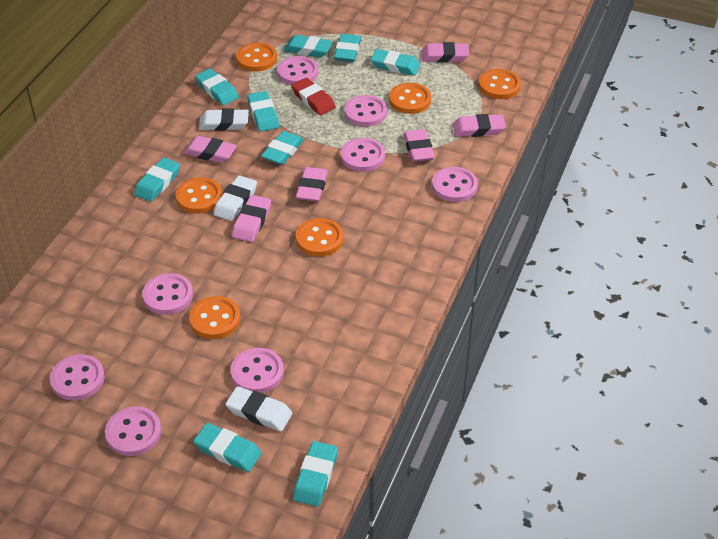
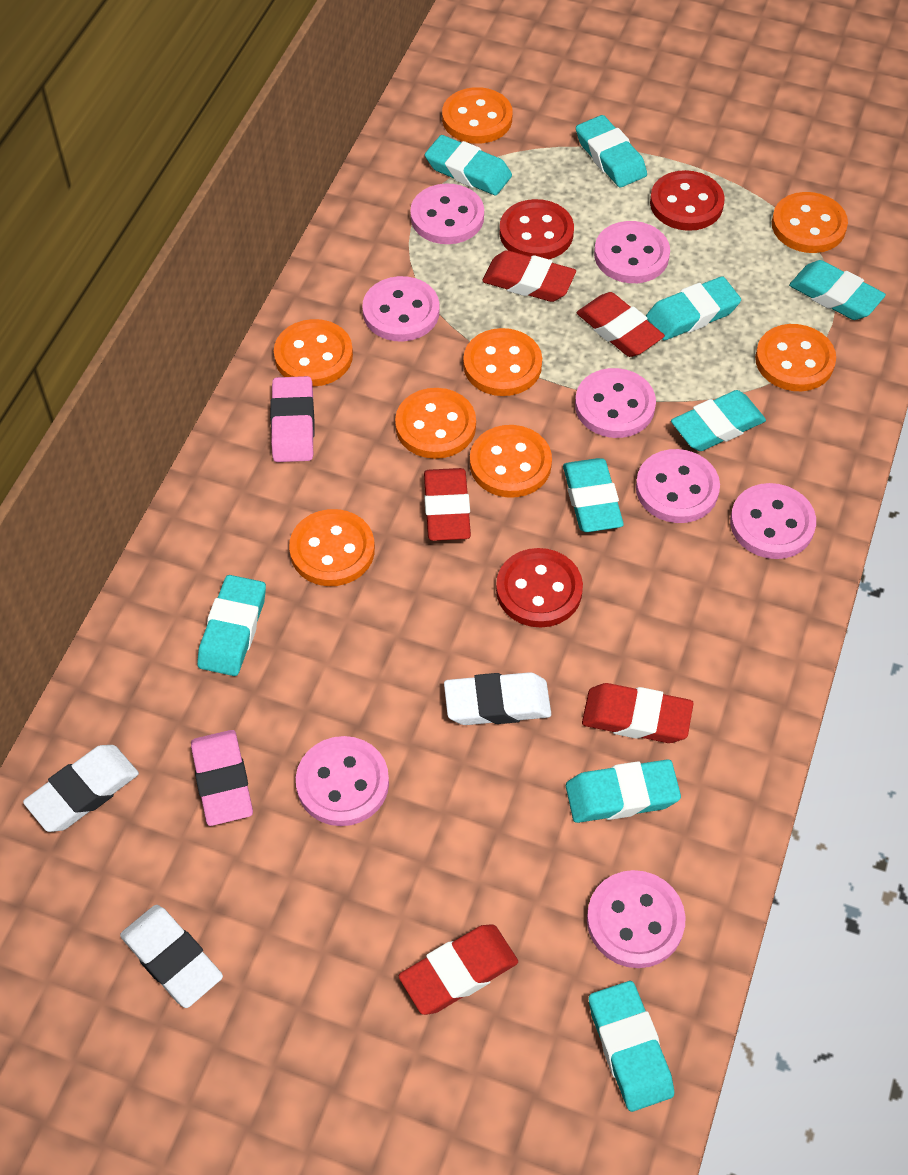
orange button: [176,177,222,213] [189,296,240,339] [236,43,277,71] [296,218,343,256] [389,83,431,114] [479,69,521,99] = 6 -> [274,319,353,387] [289,509,375,586] [395,388,476,459] [442,87,512,144] [463,328,542,396] [470,425,552,498] [755,324,836,391] [772,192,848,253] = 8
pink eraser: [183,136,237,163] [232,195,271,242] [296,167,328,202] [404,129,435,162] [421,42,469,63] [453,114,506,137] = 6 -> [191,730,253,826] [270,376,315,462] = 2
red button: none = 0 -> [496,548,583,628] [499,199,574,259] [650,170,725,231] = 3
red eraser: [291,78,336,115] = 1 -> [399,924,518,1015] [424,468,471,541] [482,250,576,302] [577,292,665,357] [582,683,694,743] = 5

